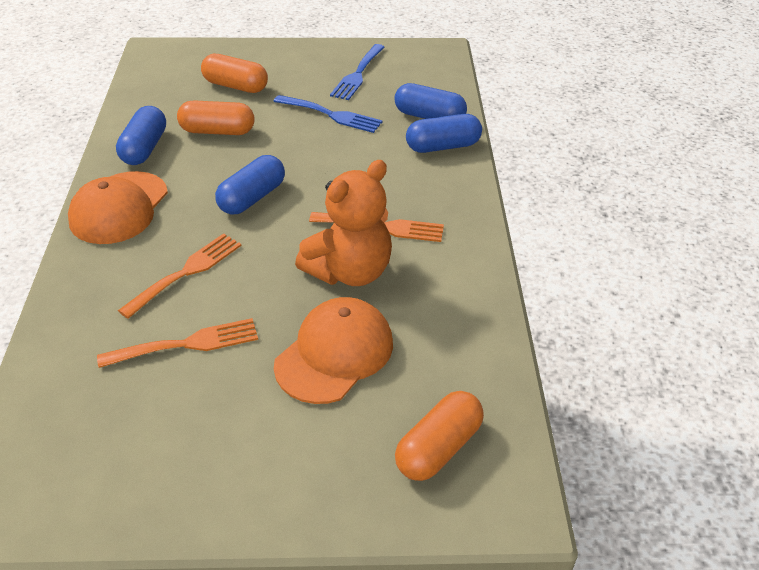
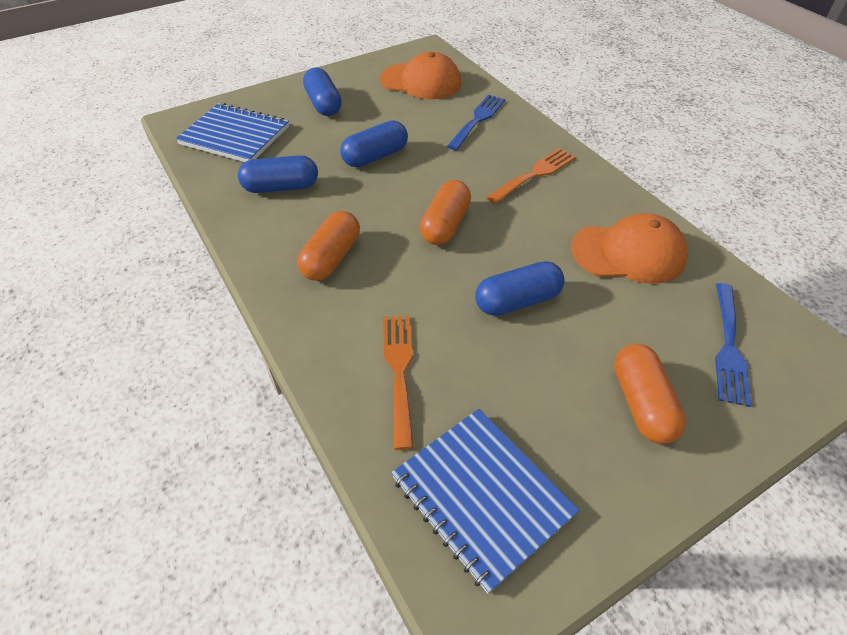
blue notebook: none = 0 -> [176,103,289,162] [391,409,579,594] = 2
orange fork: [97,318,258,368] [118,233,242,319] [309,212,444,242] = 3 -> [383,315,414,450] [486,148,576,204] = 2
orange teddy bear: [295,160,392,286] = 1 -> none = 0

